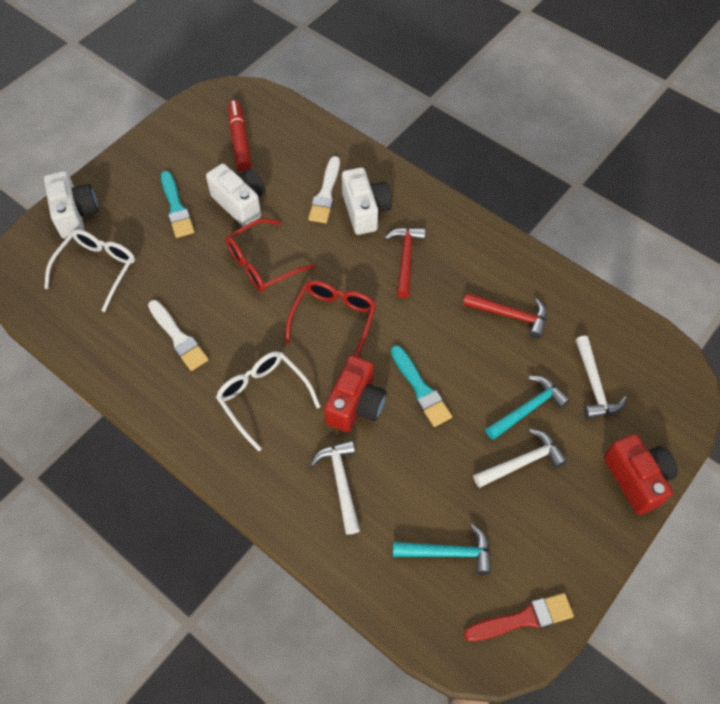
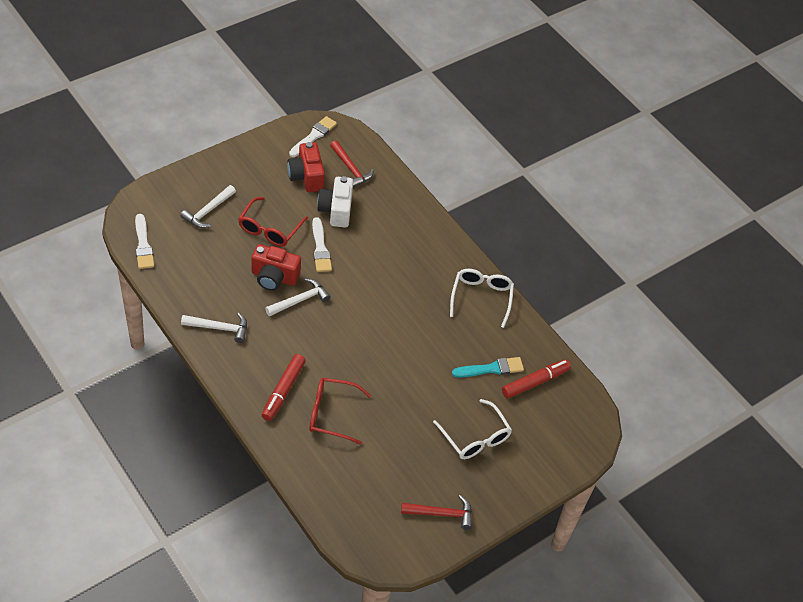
red brush: [464,593,574,641] = 1 -> none = 0
red marker: [228,100,251,172] = 1 -> [262,354,306,421] [502,359,571,398] = 2
turquoise brush: [161,171,195,238] [391,345,452,427] = 2 -> [452,357,524,377] = 1
turquoise hammer: [393,524,491,574] [486,376,570,440] = 2 -> none = 0
white brush: [148,300,209,371] [308,156,340,223] = 2 -> [135,214,154,269] [289,116,337,157] [312,217,332,272] = 3
white camera: [44,171,99,239] [206,164,266,226] [342,167,392,235] = 3 -> [317,176,353,227] = 1

